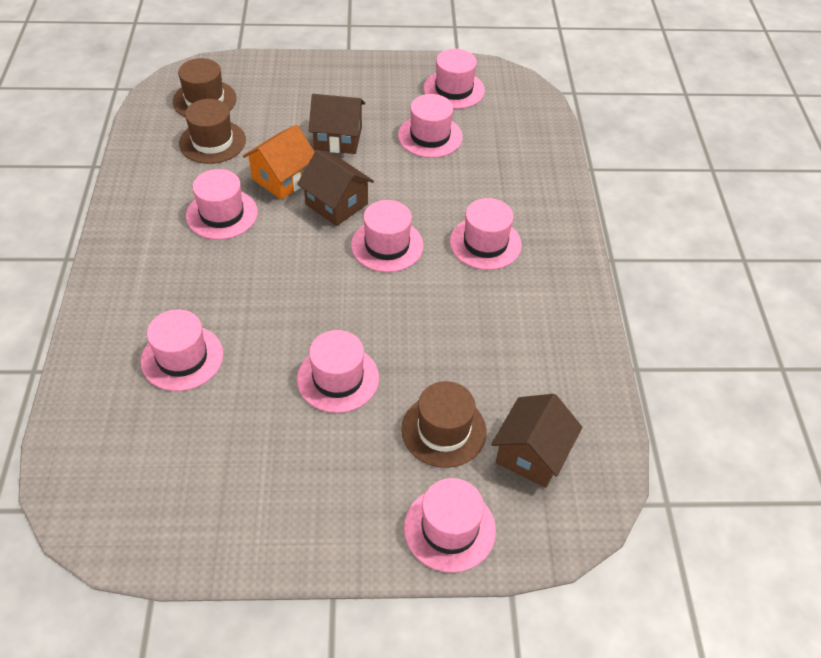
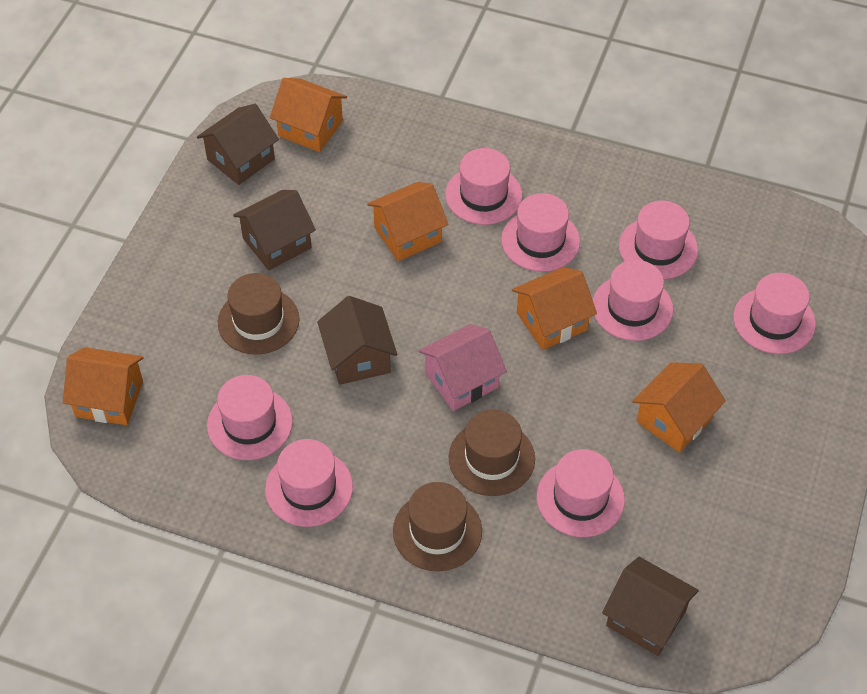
brown house: [297,150,374,226] [308,94,365,154] [491,394,582,488] = 3 -> [197,104,279,185] [233,190,316,270] [317,296,398,385] [602,557,699,656] = 4
orange house: [243,125,315,200] = 1 -> [63,347,144,425] [270,78,347,152] [367,182,448,261] [512,267,597,350] [632,362,726,453] = 5
pink house: none = 0 -> [418,324,507,411] = 1

